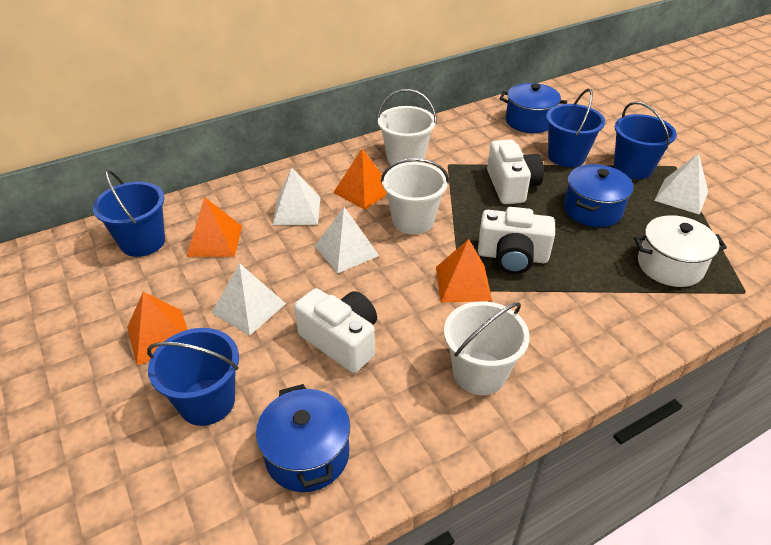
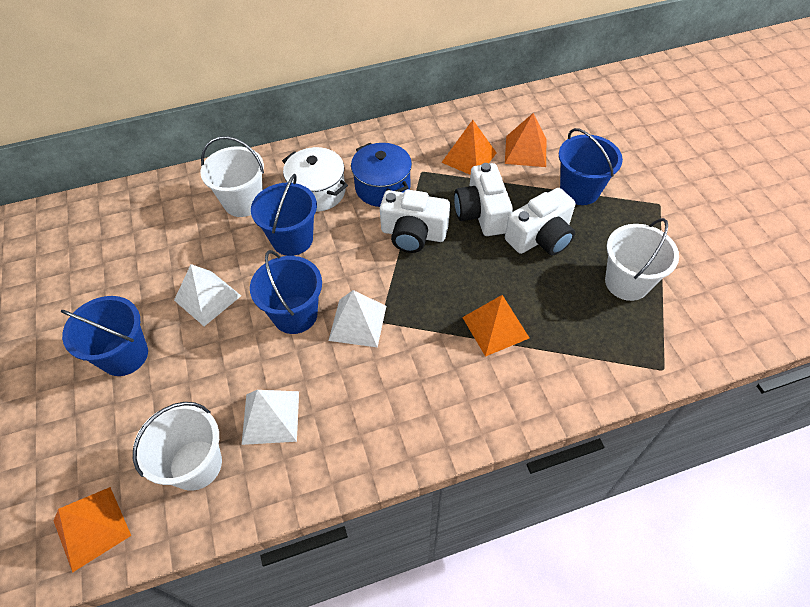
blue pot: [256,384,350,492] [500,83,567,133] [564,164,633,227] = 3 -> [351,143,412,207] = 1
white pyramid: [212,263,286,336] [272,168,321,225] [315,207,379,274] [654,153,708,215] = 4 -> [174,264,241,326] [242,390,299,445] [328,290,386,348] = 3

